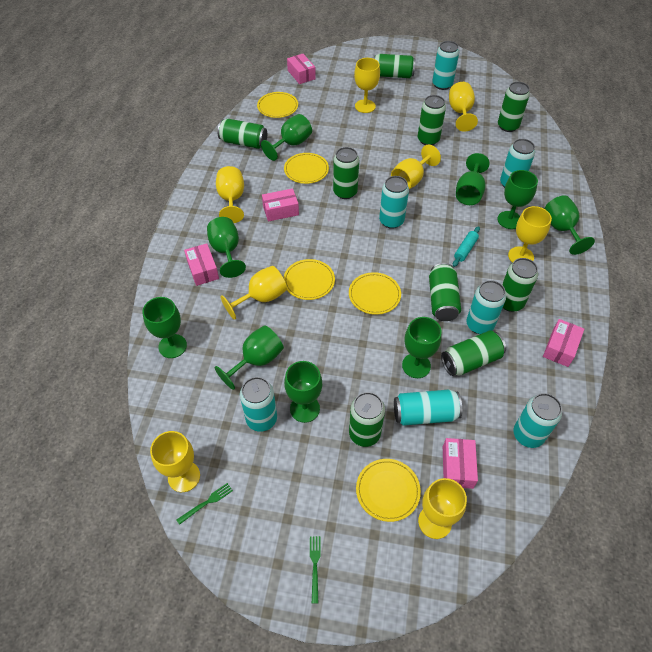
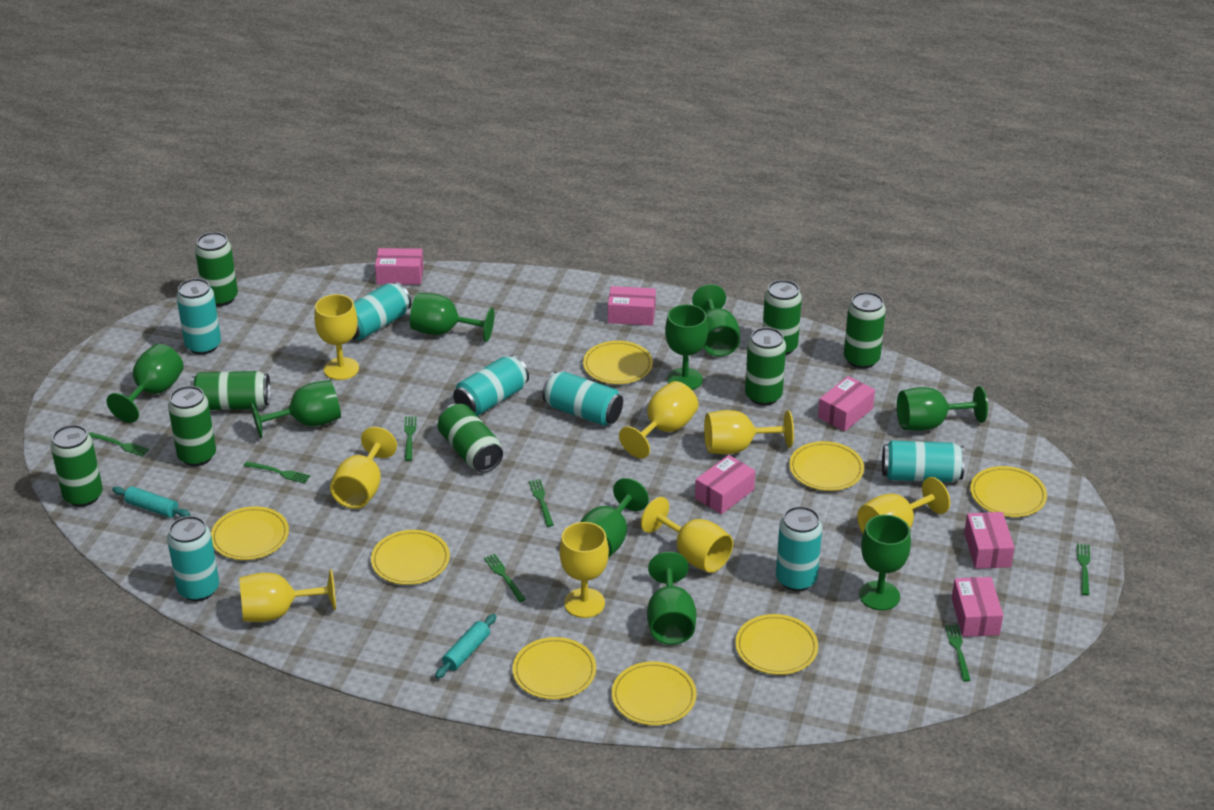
green can: [218,119,267,149] [333,147,359,199] [349,392,385,447] [374,54,416,78] [418,95,446,145] [429,263,461,321] [441,330,506,376] [498,82,530,132] [502,258,538,312] = 9 -> [51,425,103,507] [168,386,216,466] [190,371,271,410] [195,232,238,306] [438,404,503,473] [745,327,786,405] [763,280,802,355] [844,292,886,369] = 8
green fork: [177,483,233,525] [310,536,321,603] = 2 -> [89,432,149,456] [244,461,310,483] [404,416,417,461] [484,554,526,602] [529,479,554,527] [945,625,971,682] [1077,544,1090,595] = 7
pink box: [184,243,219,286] [262,188,299,222] [287,54,316,84] [443,438,478,489] [543,319,584,367] = 5 -> [375,248,424,285] [608,286,656,326] [695,455,755,514] [818,376,875,431] [952,577,1003,637] [964,512,1015,569] = 6
turquoise rolling pin: [453,226,480,267] = 1 -> [112,486,191,518] [435,614,496,679] = 2
yellow plate: [257,92,298,118] [283,259,335,300] [284,153,329,184] [349,272,401,315] [356,459,421,522] = 5 -> [211,507,289,560] [371,530,450,585] [513,637,596,700] [583,341,653,384] [612,661,697,725] [735,614,818,675] [789,441,864,491] [970,466,1047,517] = 8

